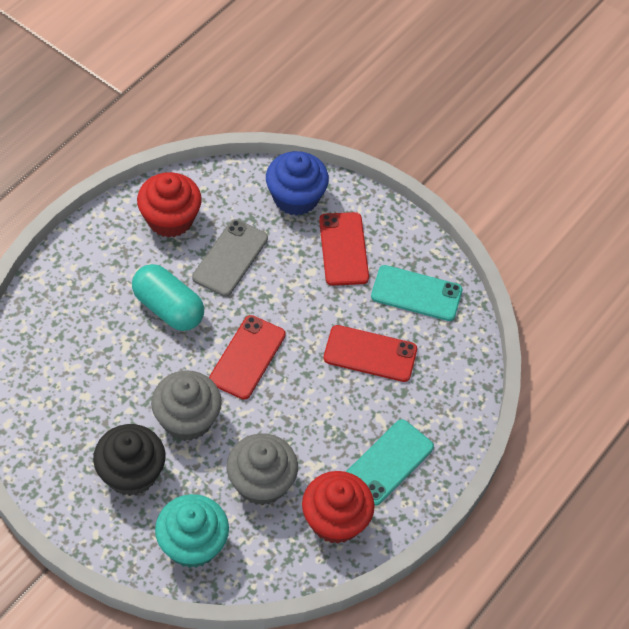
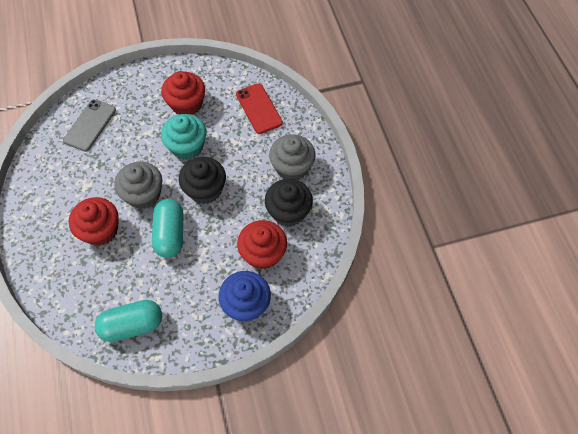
black cupcake: [93,424,166,496] = 1 -> [179,157,226,204] [265,179,313,227] = 2
red cupcake: [137,172,202,238] [302,471,375,544] = 2 -> [69,197,119,246] [162,71,205,115] [237,220,287,269] = 3
red phone: [209,315,286,400] [319,212,369,286] [324,325,417,382] = 3 -> [236,83,283,134] = 1
turquoise capsule: [132,264,204,331] = 1 -> [94,300,162,342] [152,199,183,258] = 2
turquoise phone: [346,419,434,506] [371,265,462,321] = 2 -> none = 0

